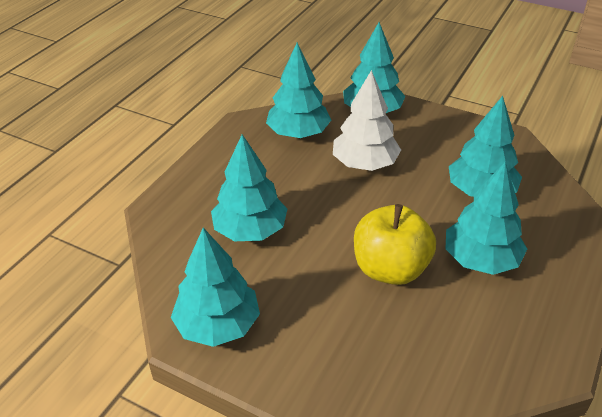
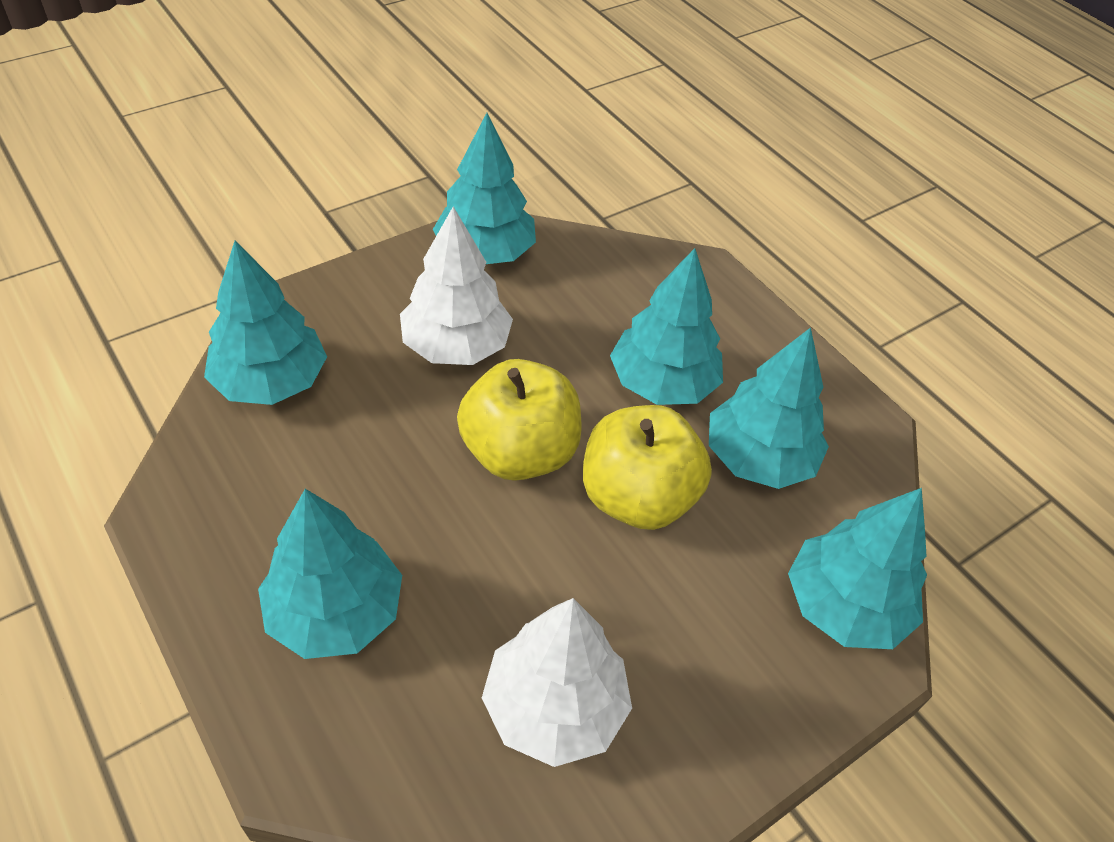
white tree: [333,70,401,171] = 1 -> [400,206,513,365] [482,598,632,767] = 2
yellow apple: [354,204,436,285] = 1 -> [457,359,582,481] [583,405,712,530] = 2

